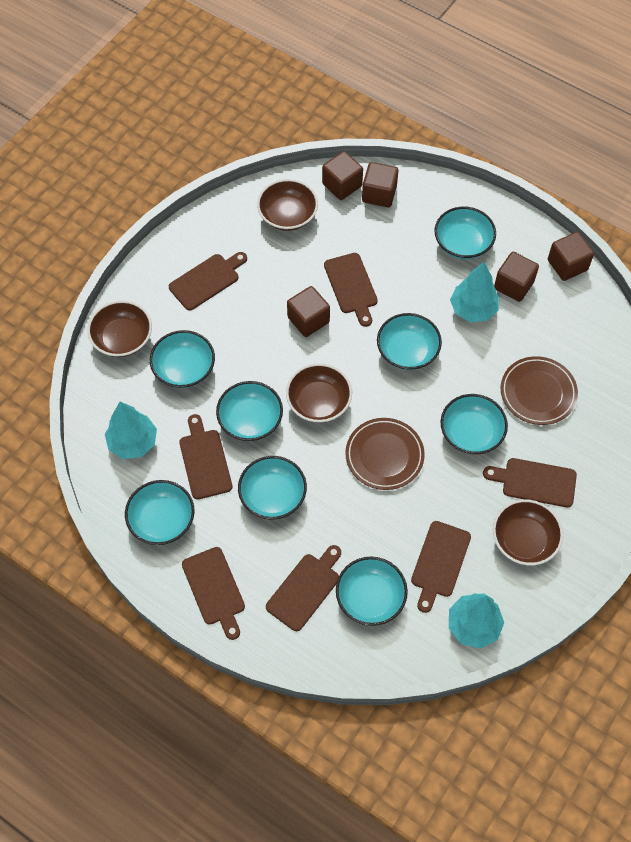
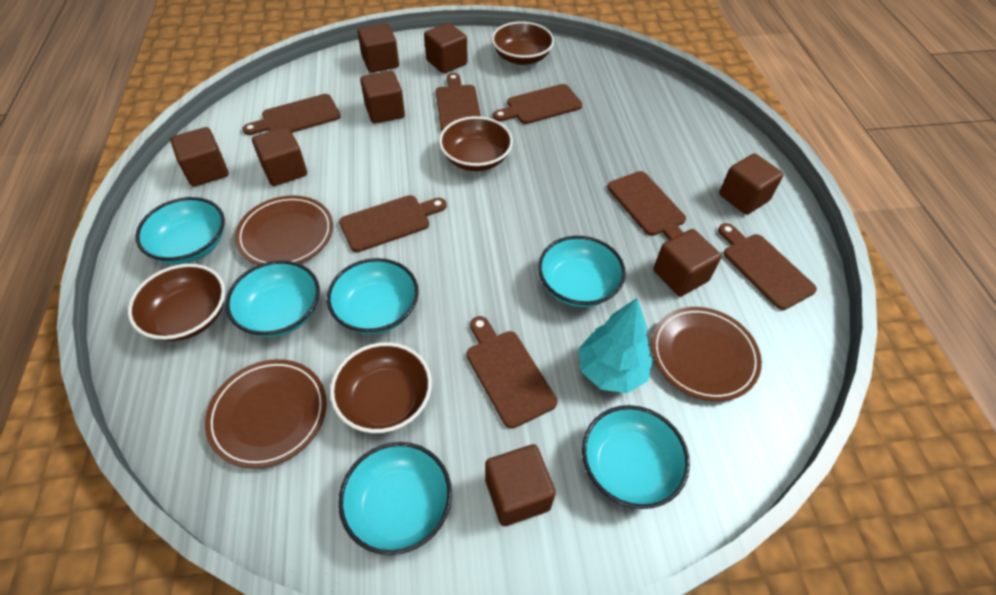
brown cube: [287,286,330,337] [322,151,363,200] [362,162,398,207] [494,252,539,302] [548,232,594,281] = 5 -> [170,127,229,187] [252,127,307,186] [357,23,399,73] [360,71,405,124] [424,23,468,74] [485,444,556,526] [654,229,721,296] [719,153,784,215] = 8
brown plate: [345,418,425,490] [501,356,578,425] = 2 -> [205,359,327,469] [235,196,333,265] [651,307,762,401] = 3
turquoise bowl: [125,480,195,545] [150,330,215,388] [216,381,283,441] [238,456,307,520] [336,556,408,626] [377,313,442,370] [434,207,496,259] [440,394,508,454] = 8 -> [135,197,225,264] [225,260,320,337] [327,258,419,334] [338,442,452,555] [538,236,626,307] [582,405,690,509] = 6
turquoise tree: [105,402,157,459] [449,593,504,649] [450,262,499,322] = 3 -> [579,298,653,393] = 1

